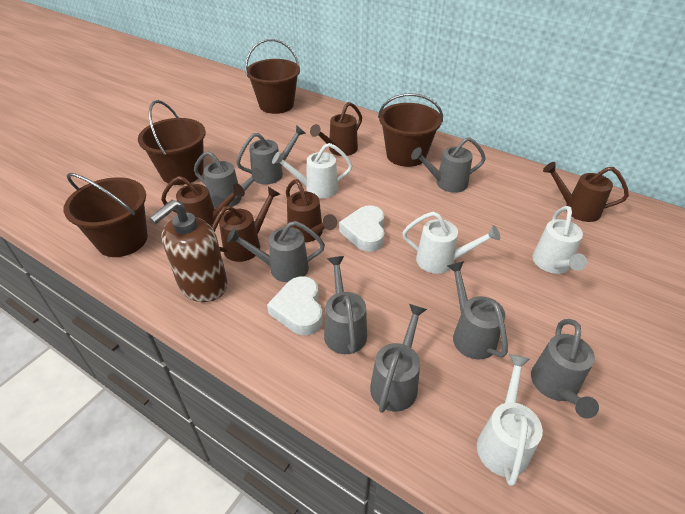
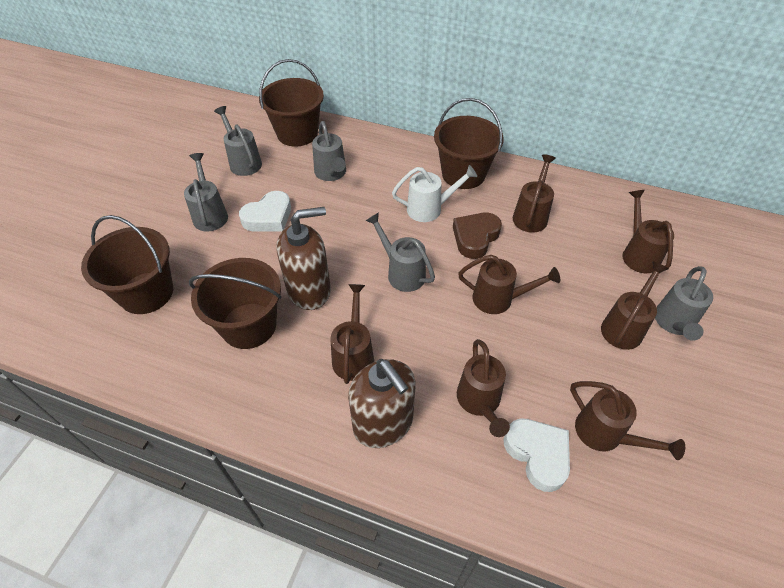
brown heart: none = 0 -> [453,213,502,259] = 1
brown soap dispenser: [149,200,228,302] = 1 -> [276,207,331,310] [348,359,416,448] = 2
brown watering can: [161,176,245,227] [212,187,280,262] [286,179,337,242] [310,102,362,156] [543,162,629,222] = 5 -> [331,284,374,384] [457,339,510,437] [458,255,560,314] [513,154,556,233] [570,381,685,460] [601,261,669,350] [622,190,674,273] = 7
grey watering can: [194,151,264,208] [227,221,325,282] [236,125,306,184] [324,256,367,354] [370,304,427,413] [411,137,486,193] [447,261,508,359] [531,319,599,418] = 8 -> [184,153,228,232] [214,106,262,176] [312,121,346,181] [366,212,435,292] [655,266,713,341] = 5
white watering can: [272,143,353,199] [402,212,500,274] [477,354,543,486] [533,206,587,274] = 4 -> [392,165,477,222] = 1

